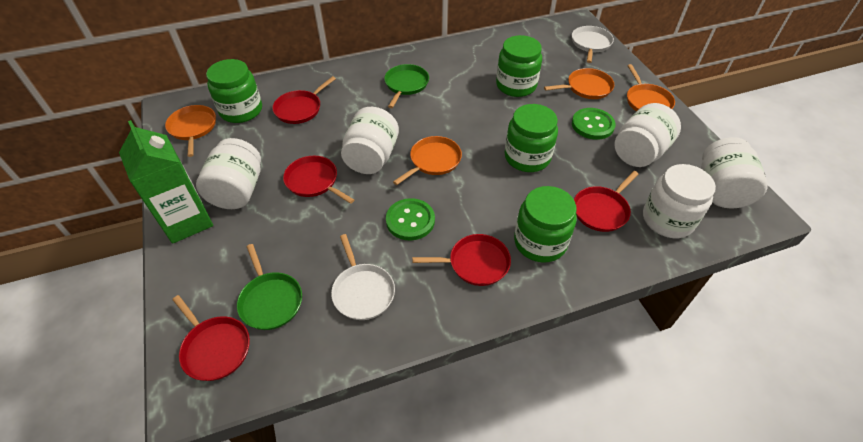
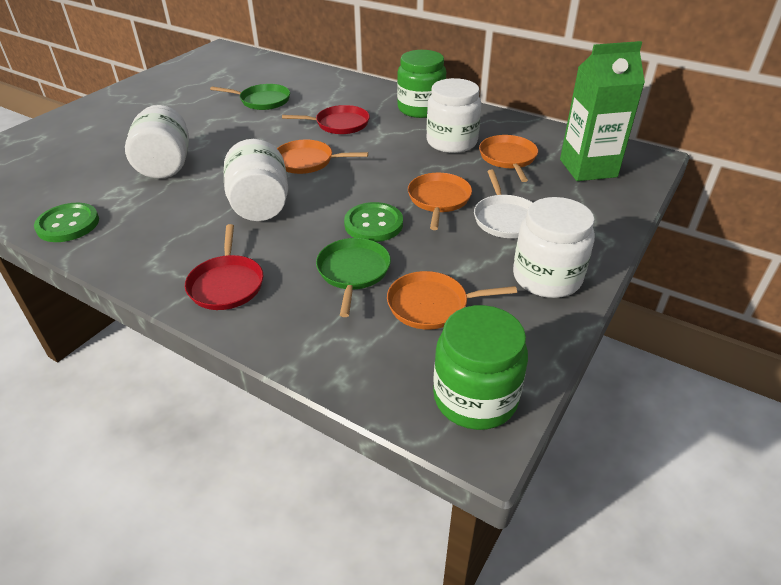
green jar: [206,59,262,123] [496,35,542,97] [505,104,558,172] [514,186,577,263] = 4 -> [397,50,446,118] [433,305,528,430] = 2
red pan: [172,295,250,381] [272,76,336,124] [283,156,354,204] [412,234,511,286] [574,171,638,232] = 5 -> [185,224,263,310] [282,105,370,134] = 2
white jar: [196,138,261,209] [341,107,399,174] [614,103,681,167] [643,164,716,238] [701,137,768,209] = 5 -> [125,105,189,179] [224,139,288,221] [427,78,481,153] [513,197,595,298] = 4
white pan: [331,234,395,320] [572,26,614,63] = 2 -> [474,170,533,238] = 1

